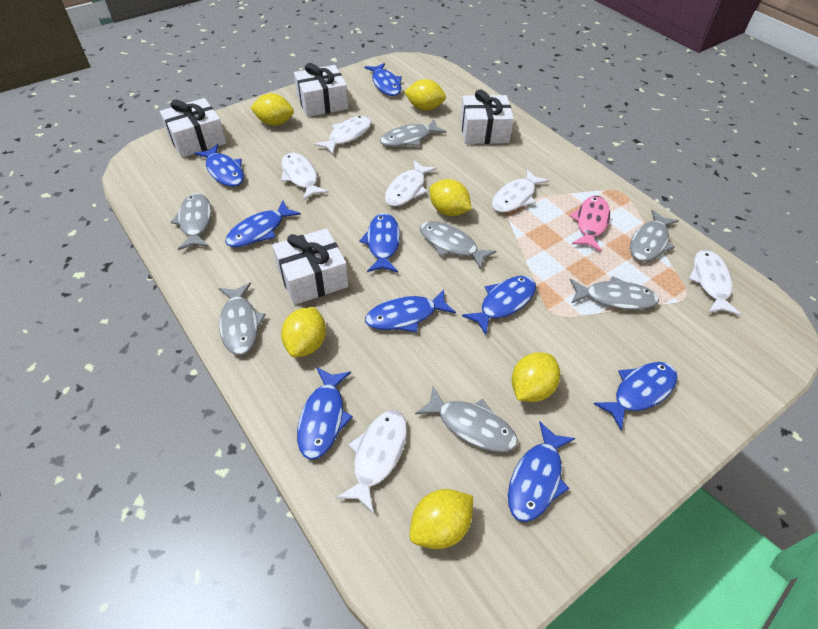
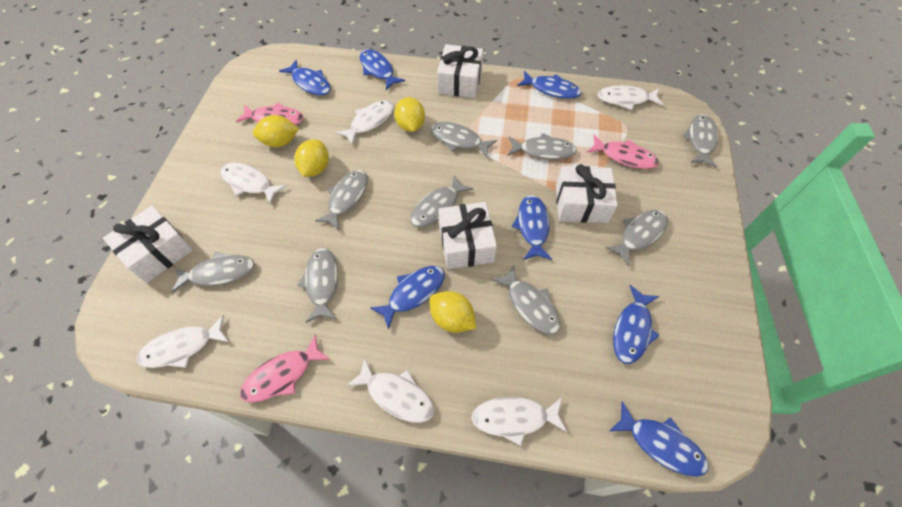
blue fish: [194,144,244,187] [225,200,301,247] [297,367,353,460] [359,213,400,272] [365,63,402,96] [365,289,456,332] [462,276,536,335] [508,422,575,522] [593,362,677,430] = 9 -> [279,60,331,96] [360,49,405,90] [370,266,445,330] [512,195,552,260] [517,71,582,99] [609,401,709,477] [613,285,659,364] = 7
grey fish: [171,193,212,250] [219,283,266,355] [380,120,446,147] [415,386,518,452] [420,221,496,270] [570,276,659,310] [630,210,679,262] = 7 -> [172,252,255,293] [297,248,338,323] [315,170,368,230] [410,175,473,227] [430,122,497,158] [492,265,560,335] [508,133,577,160] [606,210,668,266] [682,114,718,167] = 9
pink fish: [570,196,610,251] = 1 -> [236,102,303,125] [240,334,331,403] [587,135,659,169] = 3
yellow lemon: [250,93,294,126] [281,307,326,357] [404,79,446,111] [410,489,473,549] [429,179,471,216] [512,352,560,402] = 6 -> [253,115,299,147] [295,139,329,177] [394,97,425,132] [429,291,476,333] = 4

